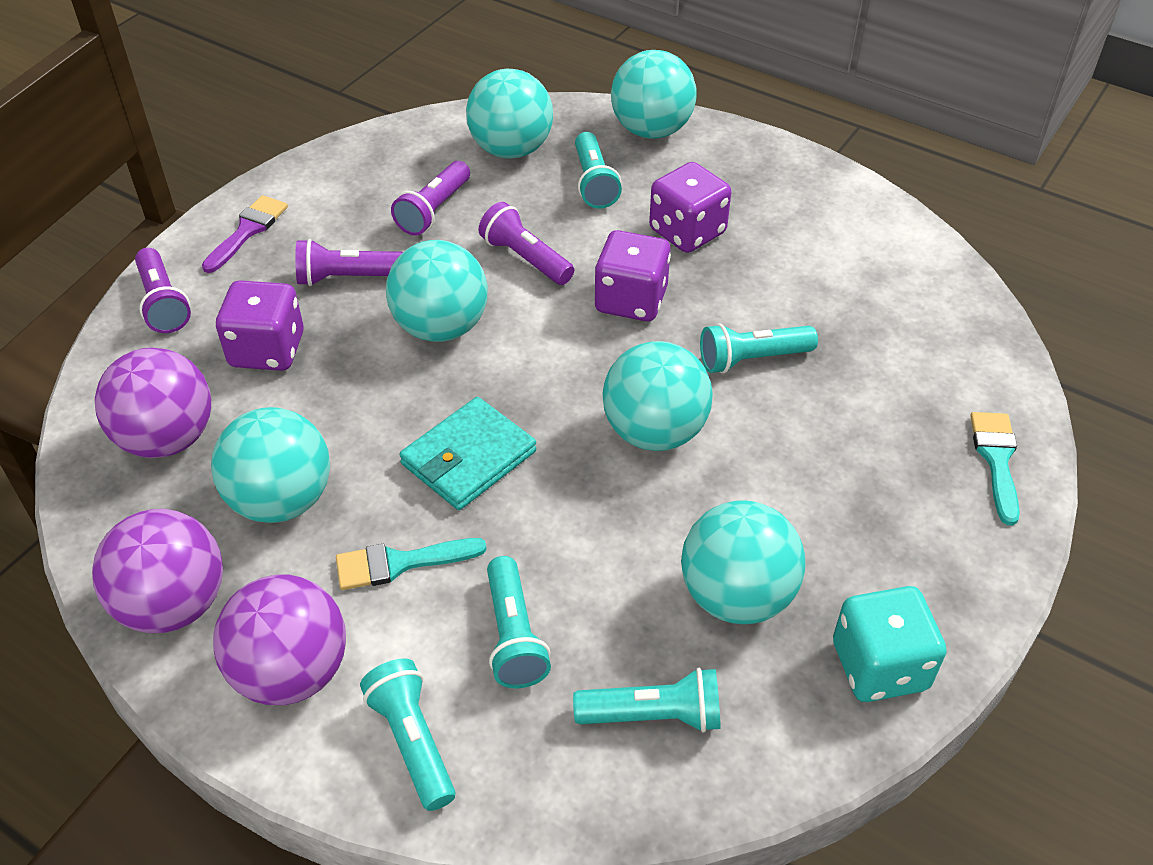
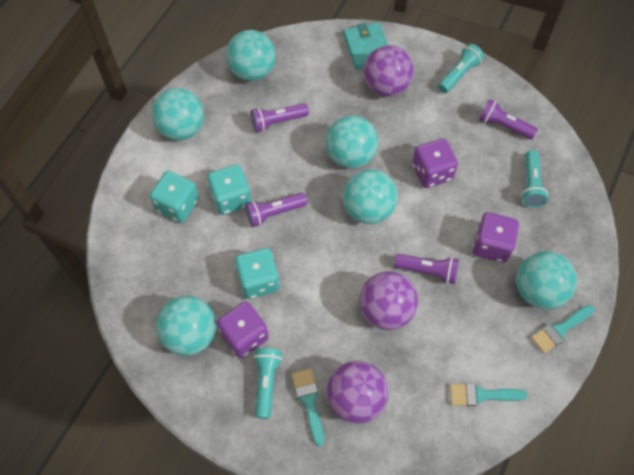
purple brush: [202,195,288,273] = 1 -> none = 0
turquoise brush: [336,538,487,590] [970,412,1020,525] = 2 -> [292,369,324,446] [450,383,527,406] [531,305,594,353] = 3
turquoise dice: [833,586,946,702] = 1 -> [150,171,199,223] [207,164,251,215] [235,248,280,299] = 3
turquoise flashlight: [360,658,455,811] [487,556,551,688] [573,667,721,733] [575,132,622,209] [700,323,818,373] = 5 -> [253,348,282,419] [438,44,484,93] [521,150,549,208] = 3

